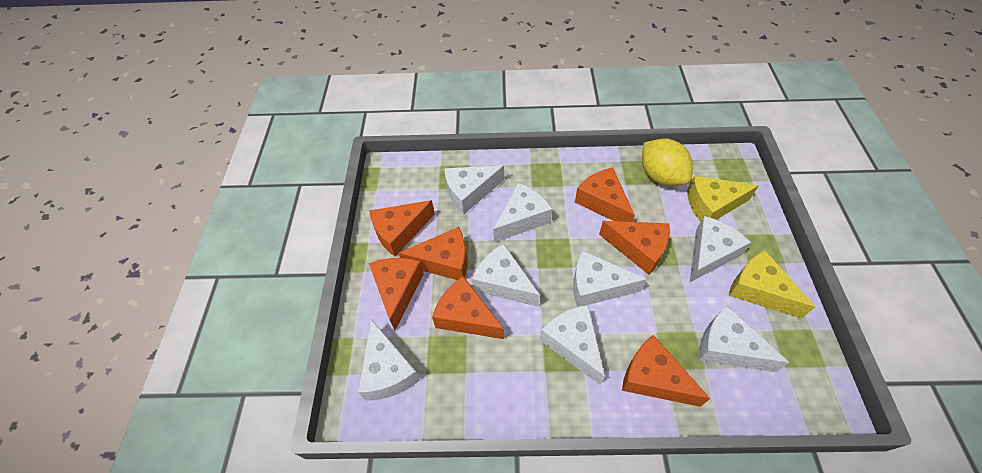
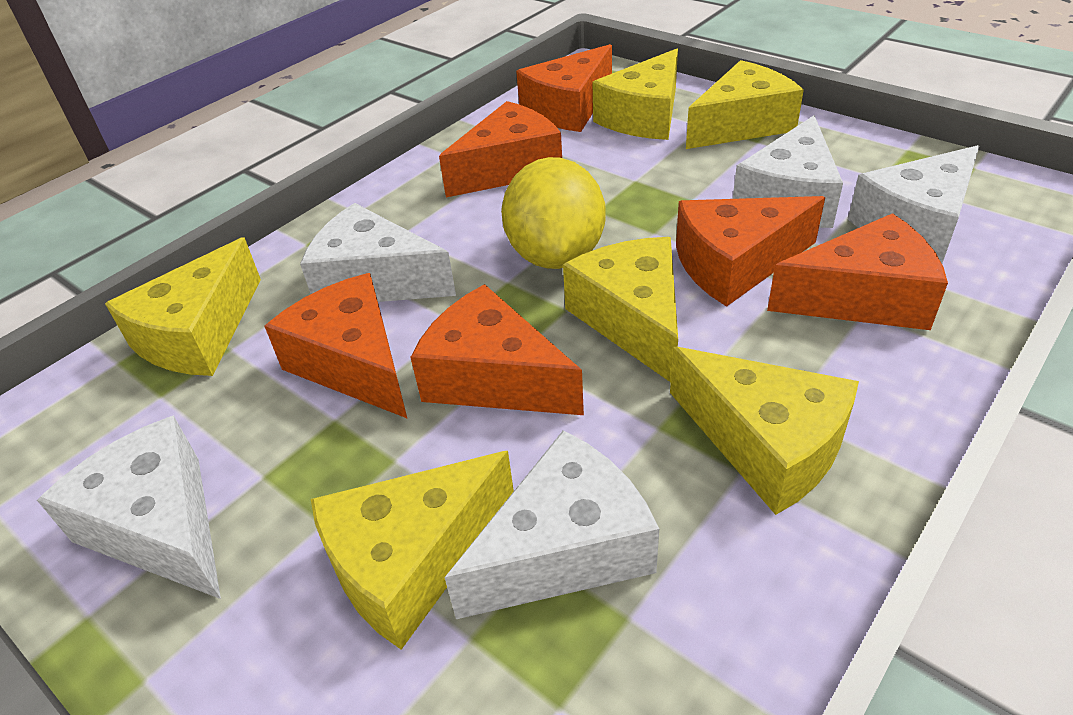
orange cheese: [369,200,435,257] [369,258,424,330] [398,227,467,280] [432,276,504,339] [575,168,635,222] [599,221,670,275] [622,335,710,407] = 7 -> [264,273,408,419] [410,284,584,415] [439,101,562,197] [516,44,612,132] [676,196,825,307] [767,213,948,330] = 6
white cheese: [358,319,420,401] [444,165,504,214] [472,244,540,307] [493,183,553,242] [540,305,605,385] [573,250,647,307] [690,216,751,282] [699,305,790,372] = 8 -> [37,416,221,599] [300,203,456,302] [444,430,659,619] [733,115,843,228] [848,145,979,263] = 5
yellow cheese: [687,176,759,222] [728,250,815,319] = 2 -> [105,237,261,376] [311,451,514,650] [563,237,678,382] [592,49,678,140] [670,347,859,515] [686,60,804,149] = 6

